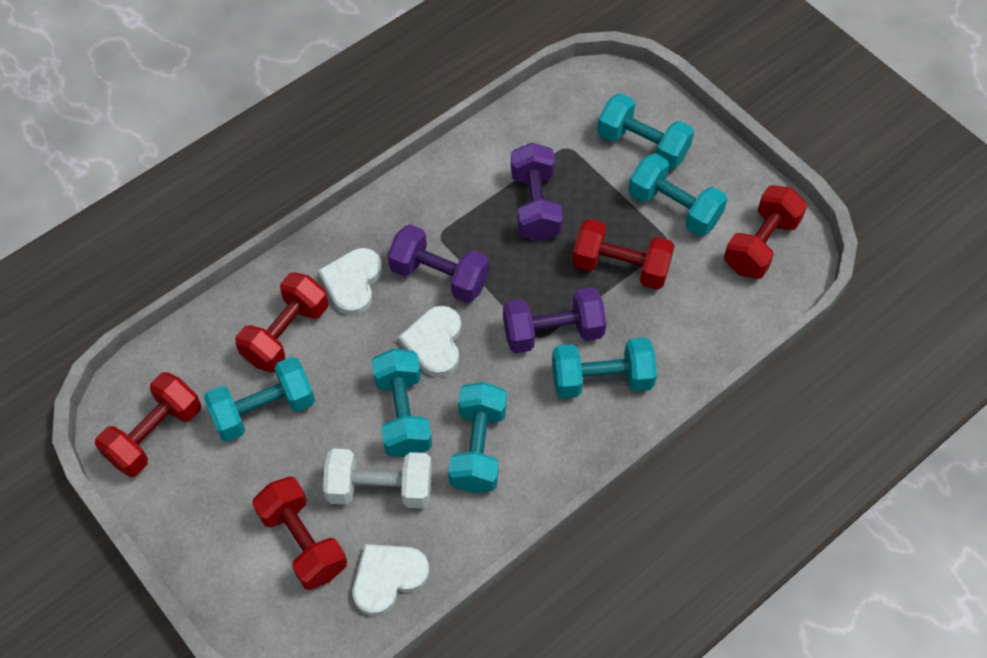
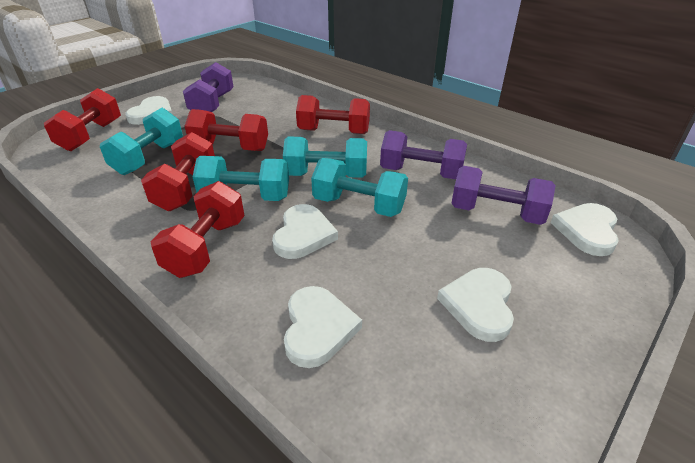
turquoise dumbbell: [204,357,315,442] [372,349,432,457] [449,382,507,493] [552,337,657,399] [597,93,694,170] [628,153,727,236] = 6 -> [100,108,183,175] [193,156,289,201] [283,136,367,178] [311,158,408,217] = 4
white dumbbell: [323,448,432,509] = 1 -> none = 0
white heart: [318,248,382,316] [353,544,429,616] [398,306,461,377] = 3 -> [125,96,173,125] [272,204,338,259] [284,286,362,368] [437,268,514,342] [550,203,619,256] = 5

